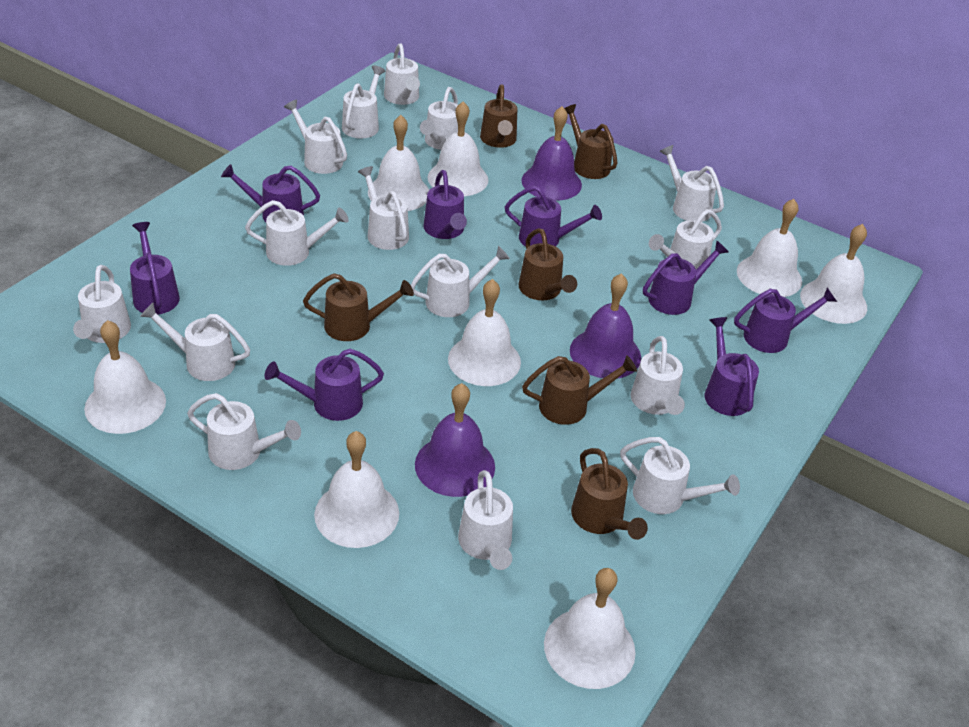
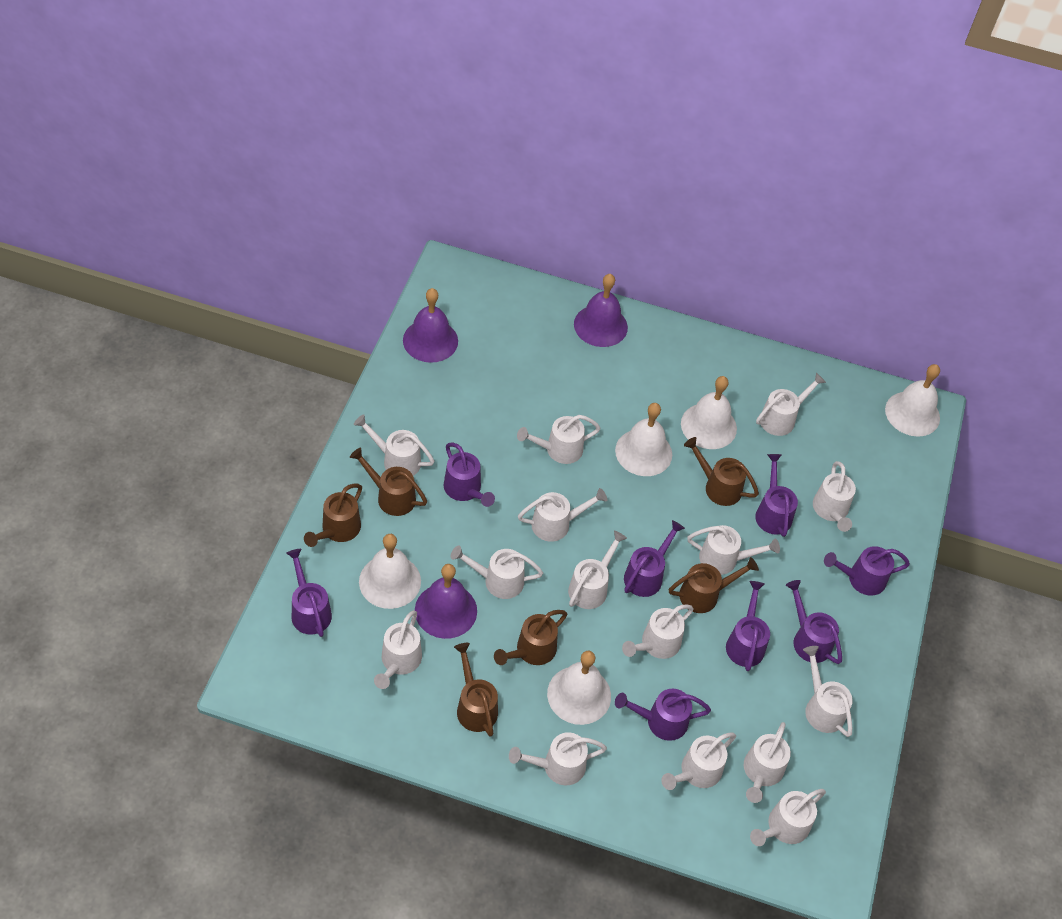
white bell: [84,320,166,434] [314,431,399,548] [368,115,429,211] [428,101,488,196] [448,279,521,386] [544,568,636,689] [737,199,802,297] [800,224,867,324] = 8 -> [359,534,421,609] [547,651,611,725] [615,403,672,476] [681,376,737,449] [885,364,940,436] = 5

